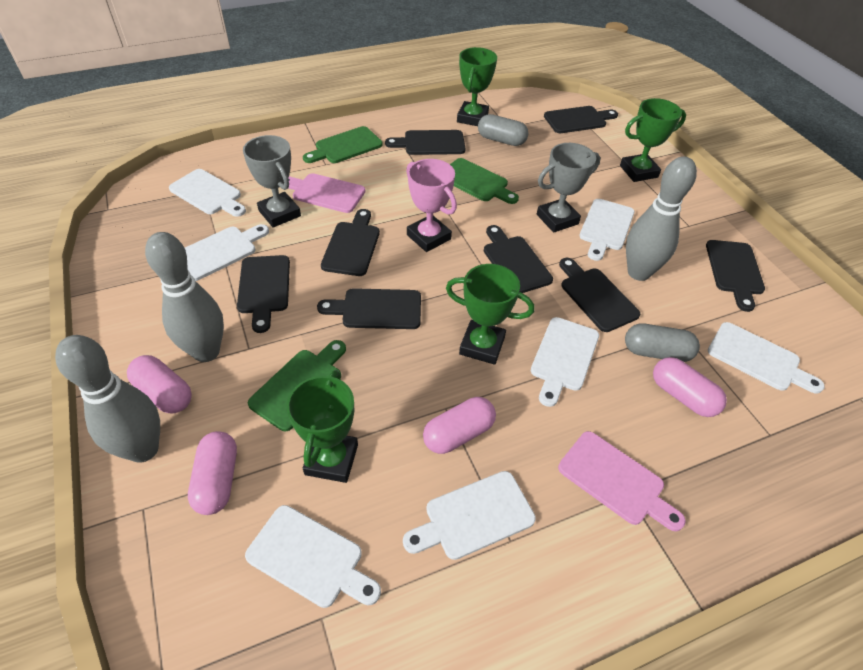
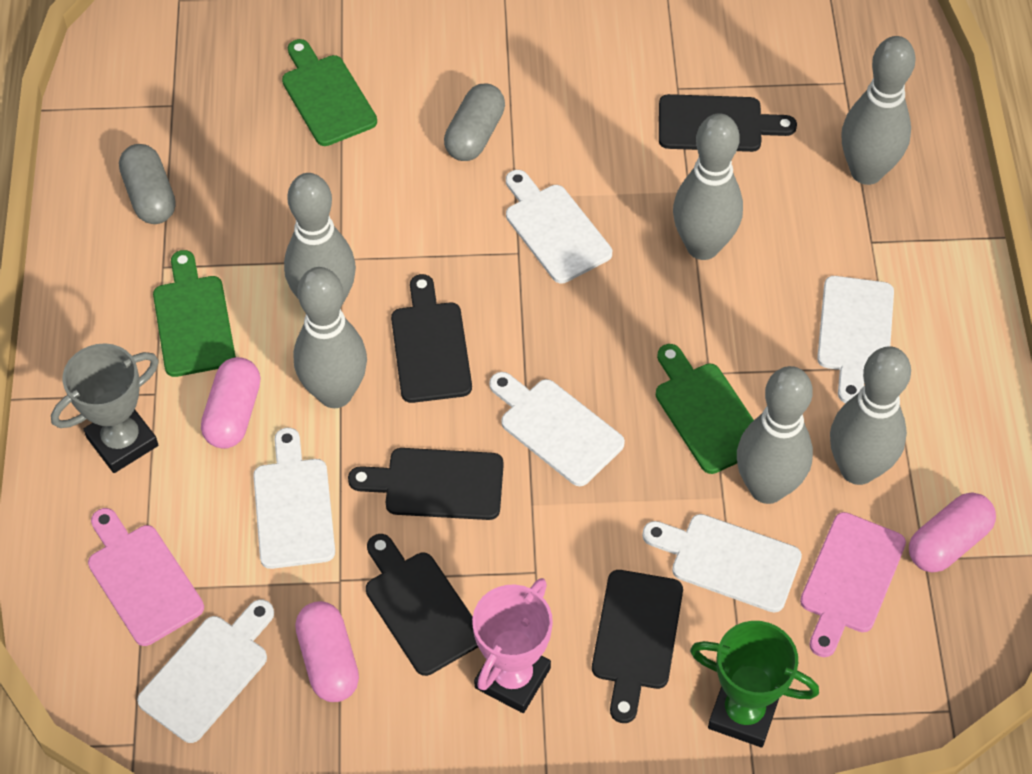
black cutting board: [237,255,290,333] [317,288,421,329] [321,209,380,276] [385,130,466,155] [484,225,553,293] [544,106,618,133] [559,258,640,332] [706,240,765,312] = 8 -> [348,448,504,520] [366,534,478,676] [391,274,472,403] [592,570,683,723] [659,94,797,152] = 5
green trophy: [287,370,358,483] [446,264,534,365] [457,47,497,126] [620,98,686,182] = 4 -> [690,621,819,747] = 1
grey bowling pin: [55,335,160,463] [145,232,224,362] [626,156,697,281] = 3 -> [284,173,356,309] [293,267,367,408] [673,113,743,260] [737,366,813,504] [830,347,911,485] [841,36,916,185] = 6
grey trophy: [243,135,301,227] [537,143,601,233] = 2 -> [51,343,159,473] = 1
pink capsule: [127,355,192,414] [188,431,237,515] [423,397,496,454] [653,357,727,417] = 4 -> [201,357,261,449] [295,601,359,702] [909,492,996,573] = 3
white cutting board: [169,169,246,217] [185,224,269,281] [245,505,381,608] [403,471,536,560] [531,317,599,407] [579,199,635,261] [708,322,825,394] = 7 -> [137,599,274,743] [253,428,335,569] [489,372,625,486] [506,170,612,283] [642,514,802,613] [817,276,894,403] = 6

